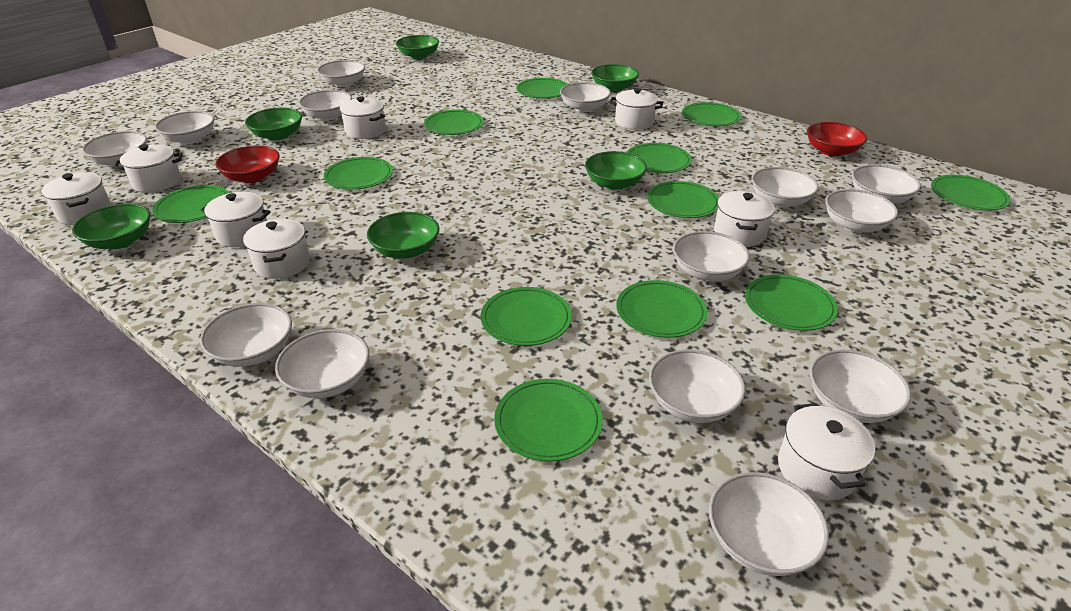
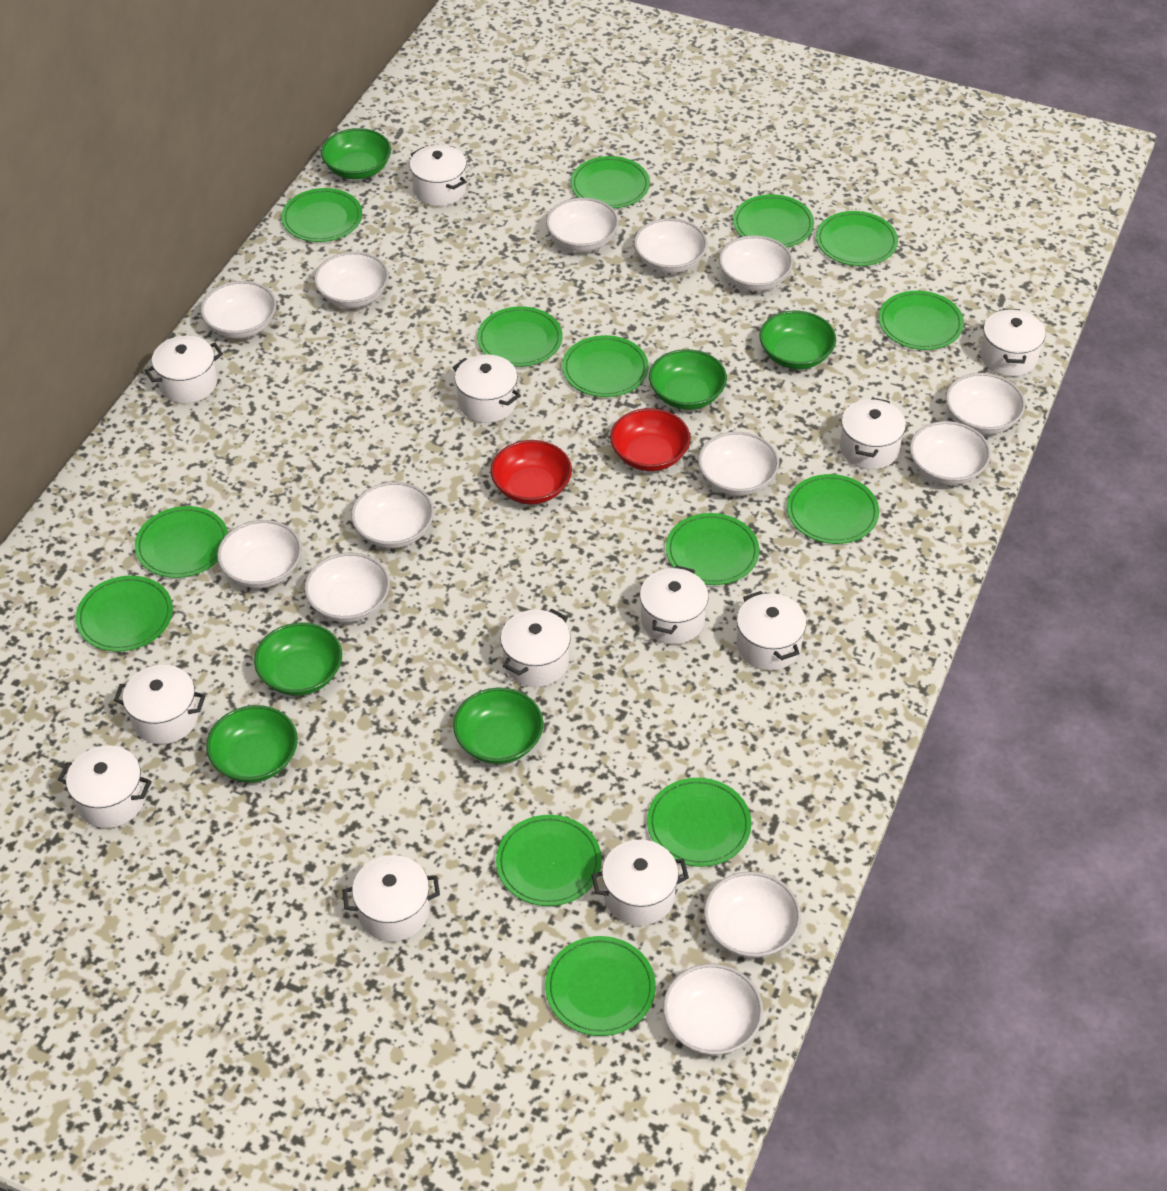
green plate: [152,185,229,223] [324,157,393,190] [424,110,484,135] [481,287,572,346] [494,379,603,462] [516,78,569,99] [616,280,707,338] [627,143,692,173] [647,181,719,218] [682,102,741,127] [745,275,838,331] [931,175,1010,211] = 12 -> [76,576,173,652] [135,506,228,578] [281,188,362,242] [477,306,563,367] [496,815,602,906] [545,936,656,1036] [562,335,649,397] [571,156,650,208] [647,778,751,867] [666,513,759,585] [733,194,814,247] [787,474,879,544] [816,211,898,266] [879,291,964,350] = 14
white bowl: [82,131,147,167] [155,111,215,144] [200,303,292,367] [275,329,370,399] [299,90,352,121] [317,60,365,87] [560,82,611,112] [649,349,745,423] [673,231,750,281] [709,472,829,576] [752,167,819,208] [810,349,911,423] [825,189,898,233] [852,164,921,204] = 14 -> [200,281,277,338] [217,520,302,588] [304,553,390,622] [314,252,389,308] [351,482,434,548] [546,198,619,252] [634,218,708,273] [663,964,763,1055] [698,432,779,496] [704,872,801,958] [719,235,793,291] [910,421,991,485] [946,373,1025,434] = 13
white pot: [41,172,111,225] [114,144,182,192] [201,192,271,247] [243,219,310,279] [340,96,386,139] [610,88,663,130] [714,191,775,247] [778,403,875,500] = 8 -> [58,746,152,828] [114,665,206,744] [145,336,223,404] [342,855,440,942] [410,145,466,206] [452,355,521,423] [500,609,571,687] [591,840,689,926] [640,565,709,644] [736,591,806,670] [840,398,906,469] [980,308,1046,376] = 12

